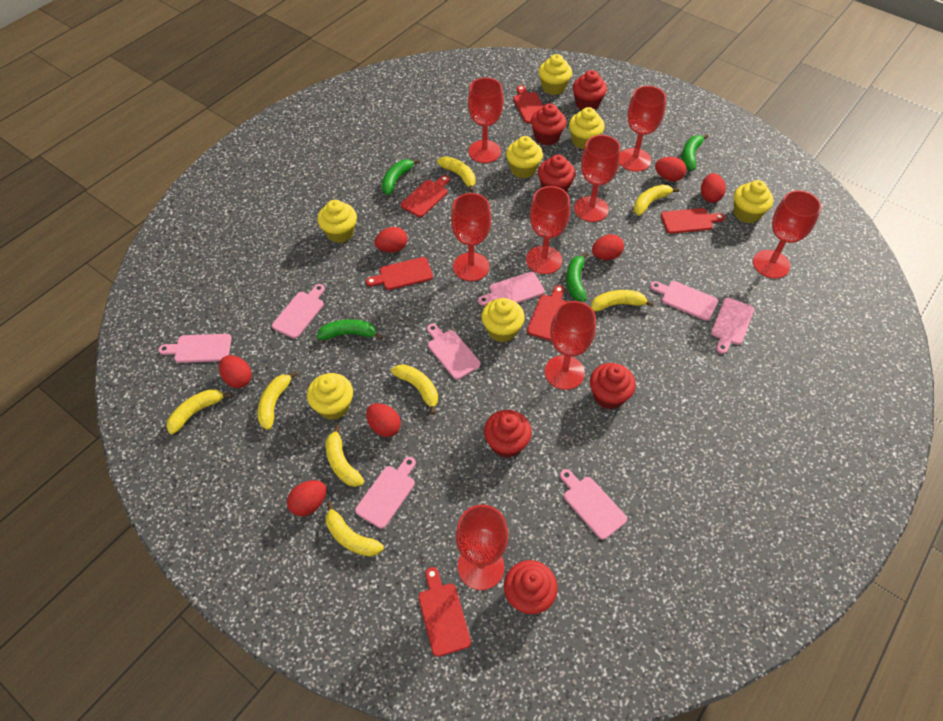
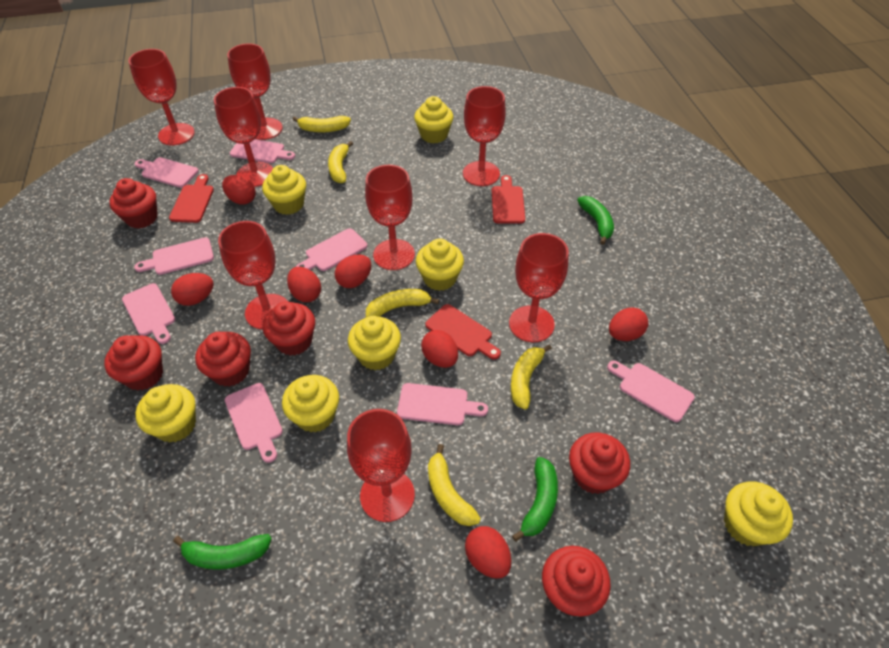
green banana: [317,319,383,340] [382,159,420,195] [566,252,588,302] [682,134,709,170] = 4 -> [173,534,272,570] [512,457,558,542] [577,196,614,245] = 3
red cutting board: [366,257,433,290] [401,175,450,217] [418,567,471,657] [513,85,543,123] [527,285,568,341] [661,208,725,234] = 6 -> [169,174,214,223] [425,304,501,360] [492,175,525,224] = 3
yellow banana: [166,389,232,434] [257,371,298,430] [325,424,364,487] [326,502,384,557] [391,364,438,415] [437,156,475,192] [591,290,654,311] [633,184,679,216] = 8 -> [292,116,351,132] [328,141,353,183] [366,289,439,317] [428,444,481,526] [511,344,552,410] = 5

